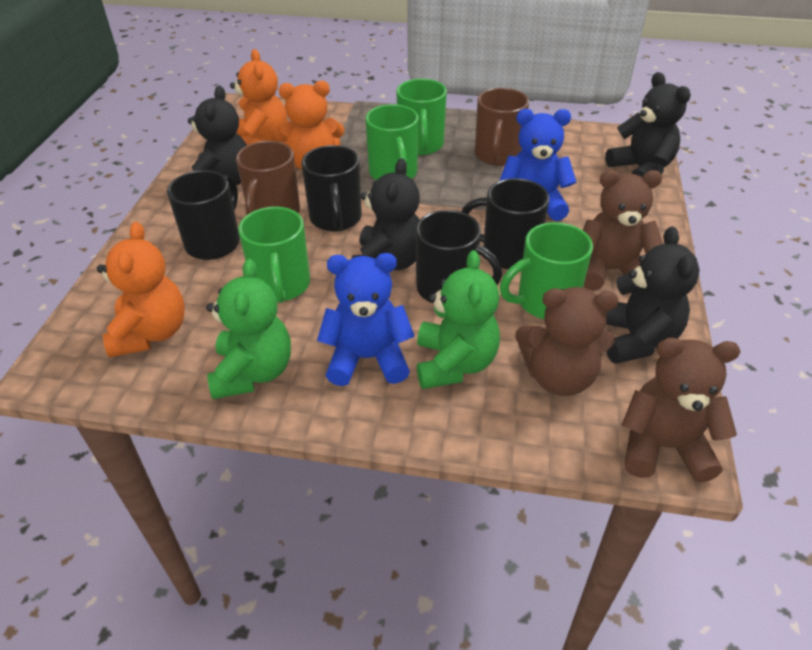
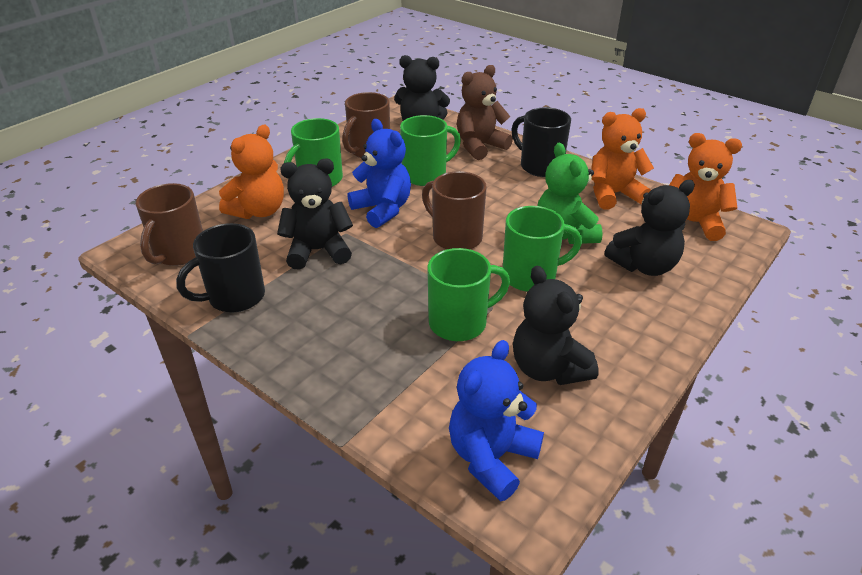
black mug: [167,170,240,260] [301,145,362,232] [415,210,502,304] [462,178,549,269] = 4 -> [176,223,265,312] [511,107,571,177] = 2
brown mug: [236,141,300,215] [475,88,529,166] = 2 -> [136,183,203,266] [342,92,390,158] [422,171,487,249] = 3
brown teddy bear: [515,287,619,396] [583,170,663,291] [622,338,741,483] = 3 -> [457,65,513,160] = 1
green teddy bear: [206,259,291,399] [417,250,500,389] = 2 -> [537,143,603,244] = 1

